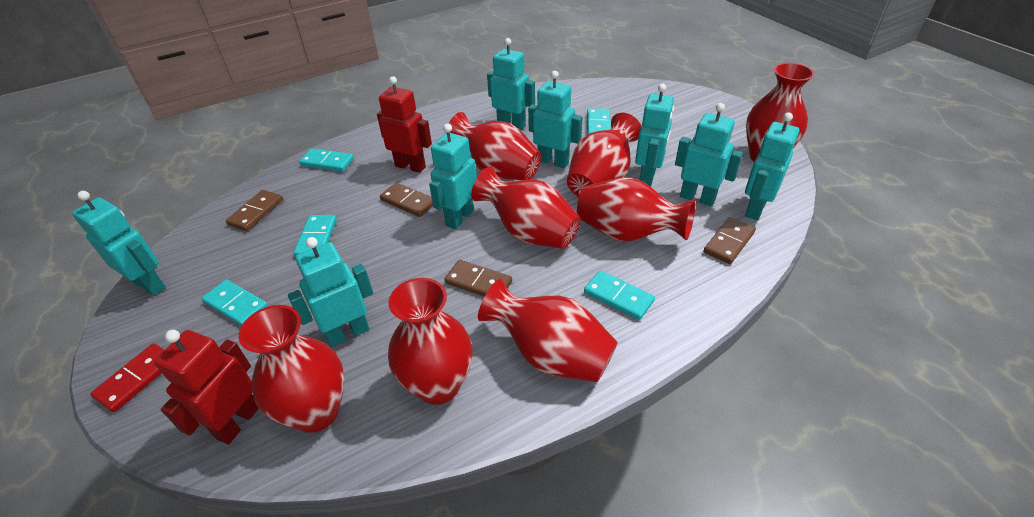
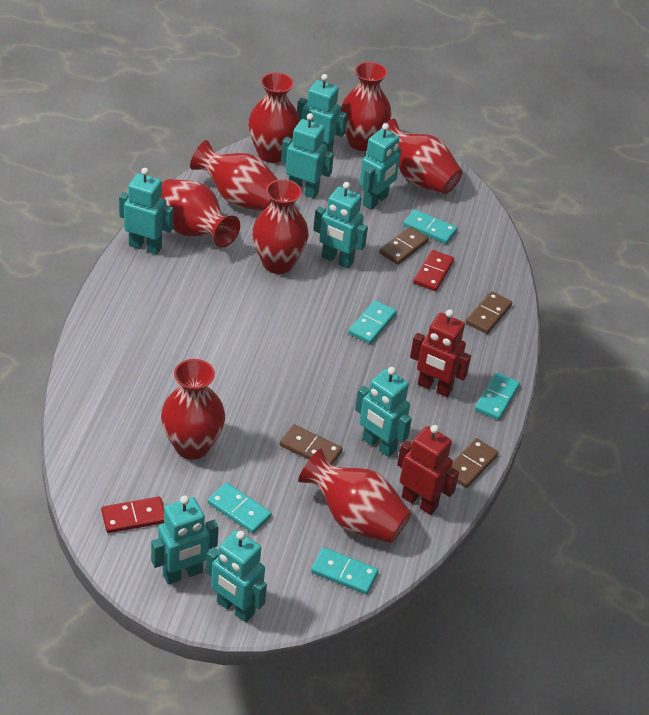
red domino: [90,343,164,412] = 1 -> [101,496,164,533] [413,250,454,291] = 2

